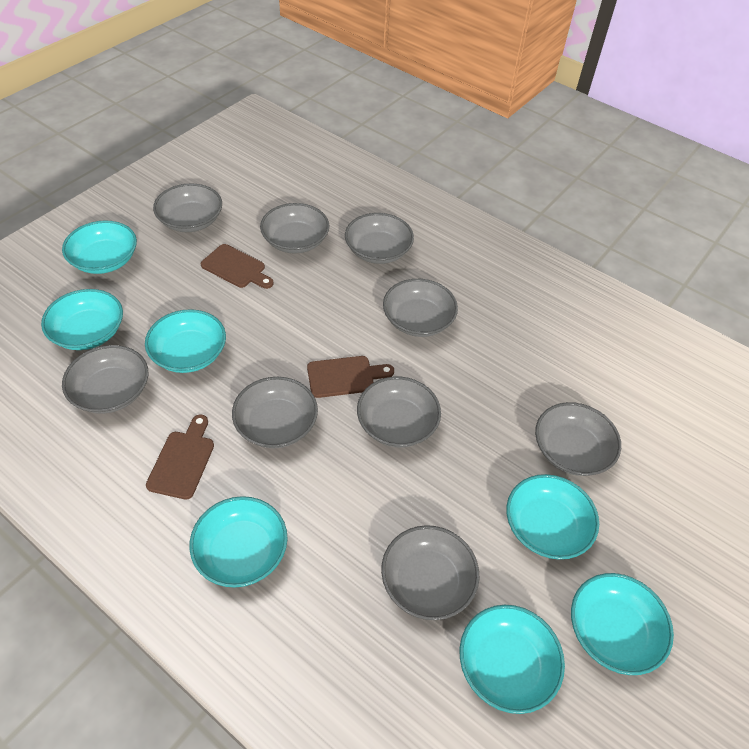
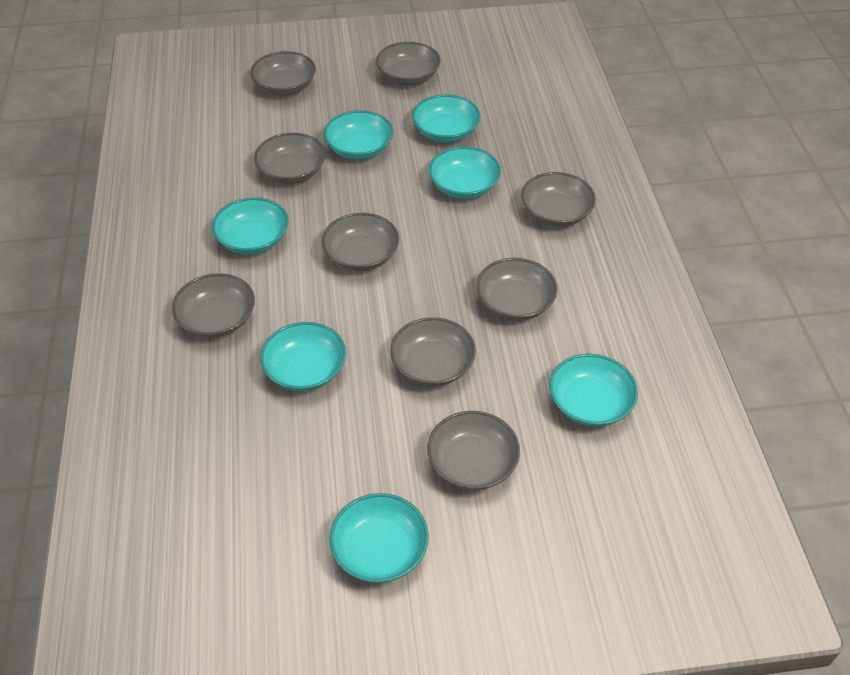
brown cutting board: [146,415,214,500] [201,244,274,289] [307,356,394,398] = 3 -> none = 0

